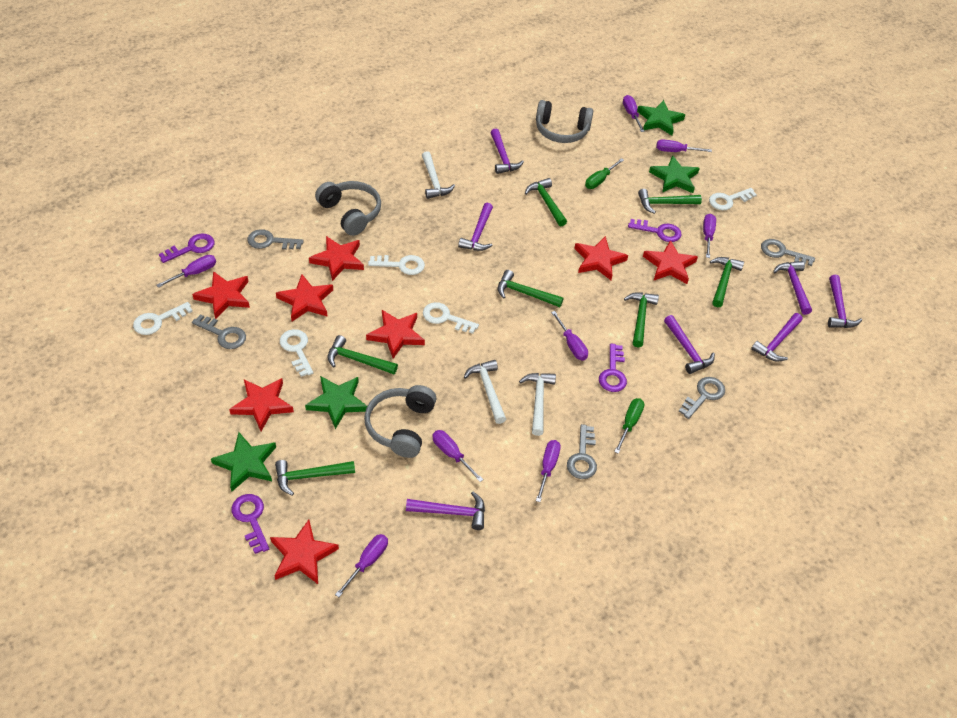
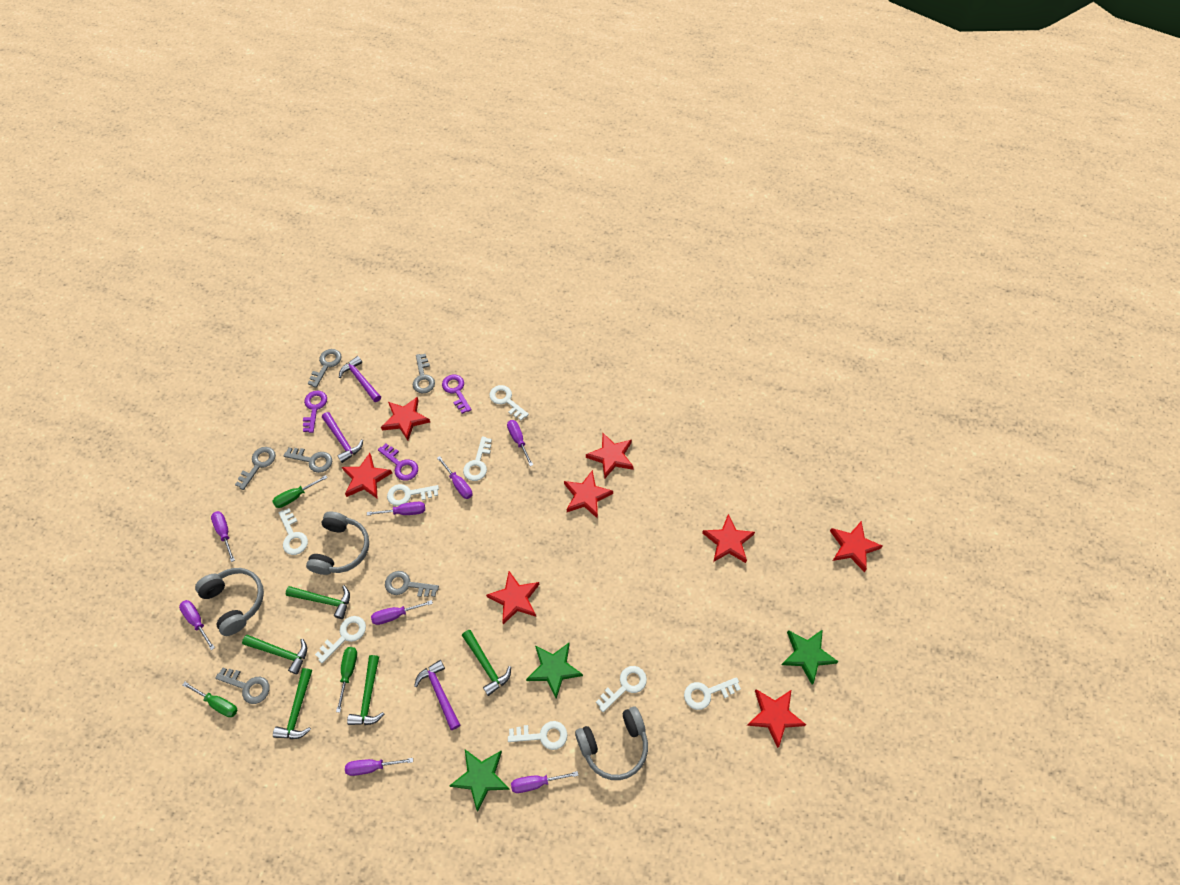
green hammer: [275,460,355,496] [328,335,398,374] [498,270,563,307] [525,178,567,226] [624,292,659,348] [638,189,702,214] [710,257,744,307] = 7 -> [242,635,307,674] [273,668,312,739] [286,585,350,619] [347,655,384,725] [462,630,511,696] = 5
green screwdriver: [585,158,624,189] [614,398,644,454] = 2 -> [183,682,237,717] [272,475,328,508] [336,647,357,712] = 3
green star: [211,432,276,492] [305,376,367,429] [637,100,685,135] [649,155,700,193] = 4 -> [449,749,510,812] [526,642,583,699] [781,629,839,684] = 3
grey key: [192,314,246,349] [247,229,304,250] [567,424,597,479] [679,377,725,419] [761,239,815,266] = 5 -> [215,667,270,704] [235,447,276,490] [283,447,332,473] [308,349,342,388] [385,571,439,597] [413,354,435,393] = 6
purple hammer: [406,492,485,530] [458,203,493,251] [490,128,524,174] [664,315,715,374] [751,313,803,361] [773,261,812,315] [828,275,862,328] = 7 -> [322,412,363,463] [339,356,381,402] [414,660,460,730] = 3
purple key: [159,233,215,263] [232,494,269,554] [599,344,627,392] [628,219,682,242] = 4 -> [303,391,327,433] [378,444,418,481] [442,374,471,414] = 3
white hammer: [422,151,455,199] [464,360,506,424] [519,373,556,436] = 3 -> none = 0
white key: [133,302,193,335] [280,329,313,377] [368,255,425,275] [423,302,479,334] [709,188,757,210] = 5 -> [278,508,308,555] [315,616,366,663] [387,484,439,506] [463,436,492,481] [489,385,529,420] [508,721,567,750] [596,666,647,712] [684,677,741,710] = 8

